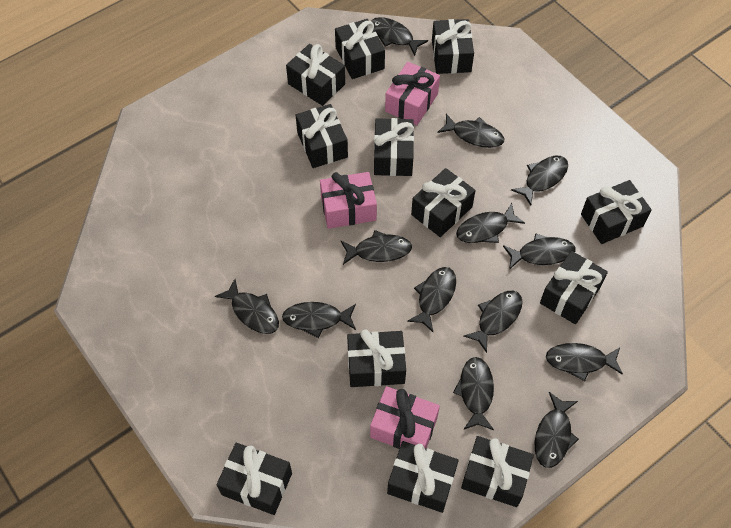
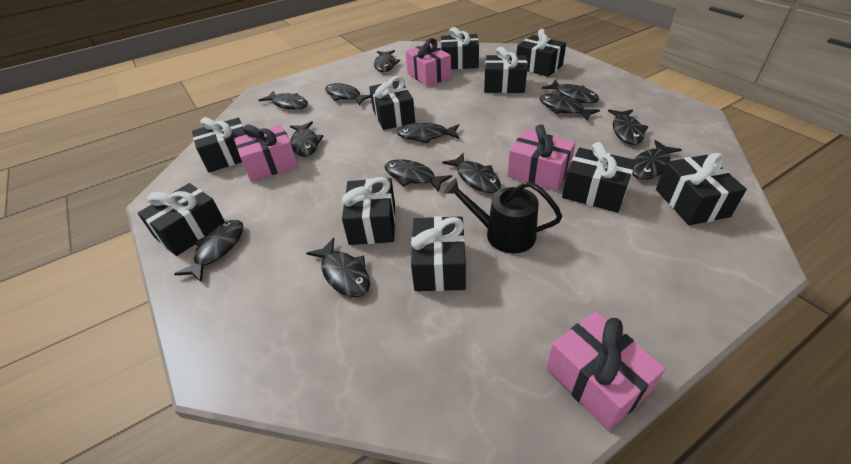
black gift: [217,443,292,515] [286,44,345,106] [295,104,348,168] [335,19,385,79] [347,329,406,387] [374,118,414,176] [387,441,459,513] [411,168,476,237] [432,19,474,74] [461,436,534,507] [540,251,608,324] [581,180,652,244] = 12 -> [138,183,225,256] [192,117,246,173] [342,177,395,245] [369,76,415,130] [411,216,466,291] [441,27,479,69] [484,47,527,93] [516,29,566,77] [562,142,636,213] [656,153,747,225] = 10
black watering can: none = 0 -> [444,178,562,254] = 1
pink gift: [320,172,377,229] [370,386,440,449] [385,62,440,125] = 3 -> [234,125,298,182] [405,38,451,86] [507,125,576,191] [546,311,666,431] = 4

